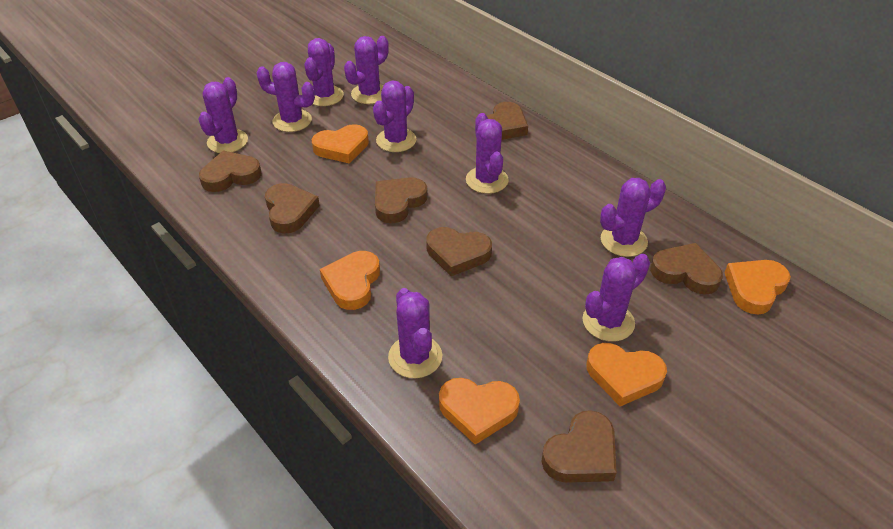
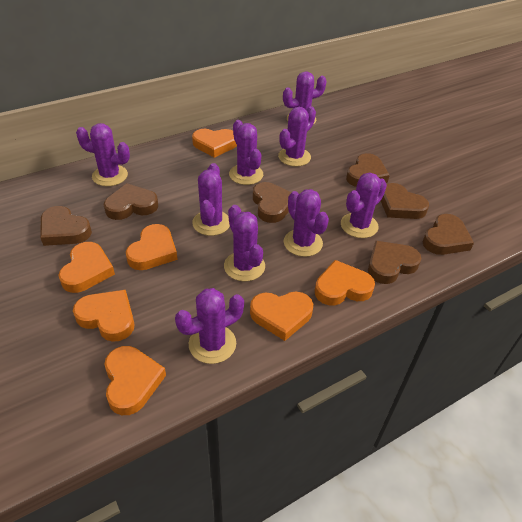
orange heart: [312,124,369,164] [320,251,380,310] [439,378,520,445] [586,343,667,406] [724,260,791,315] = 5 -> [58,242,115,293] [73,290,134,342] [104,346,166,415] [126,224,178,270] [192,129,237,158] [250,291,313,341] [315,260,375,306] = 7

